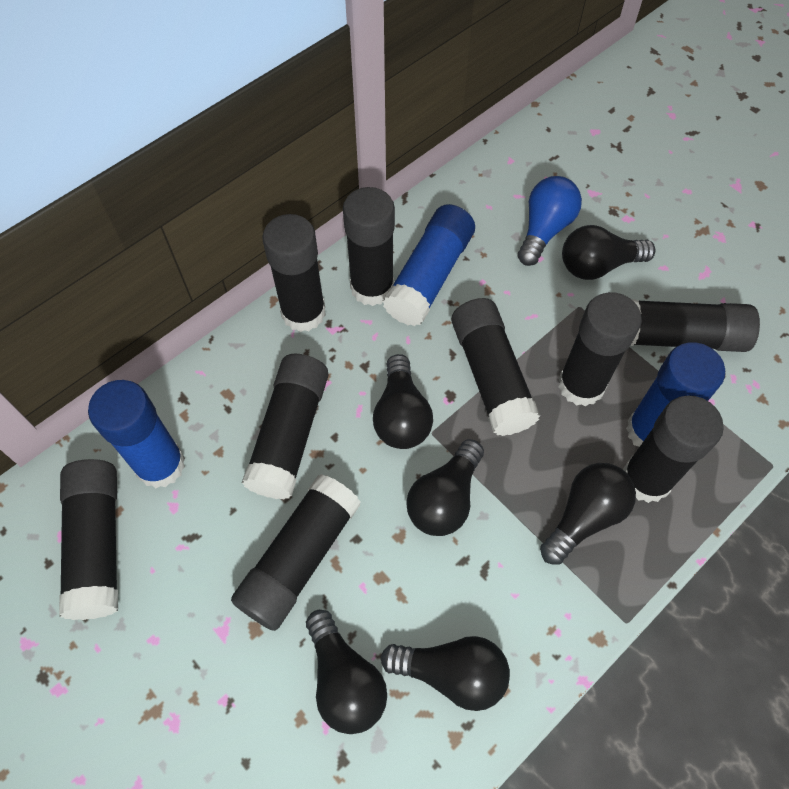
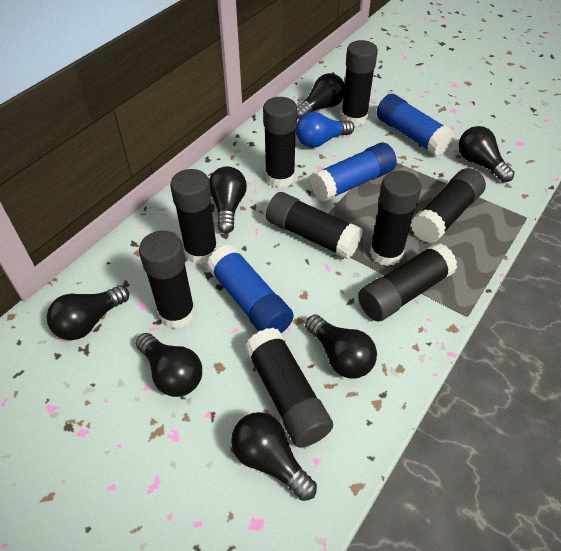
black light bulb: [306,610,387,734] [373,354,433,449] [381,636,510,711] [406,439,484,536] [540,463,636,565] [562,225,656,280] = 6 -> [47,285,129,340] [136,333,202,397] [209,166,247,233] [231,412,317,501] [297,73,345,119] [305,315,377,378] [458,126,515,182] = 7

